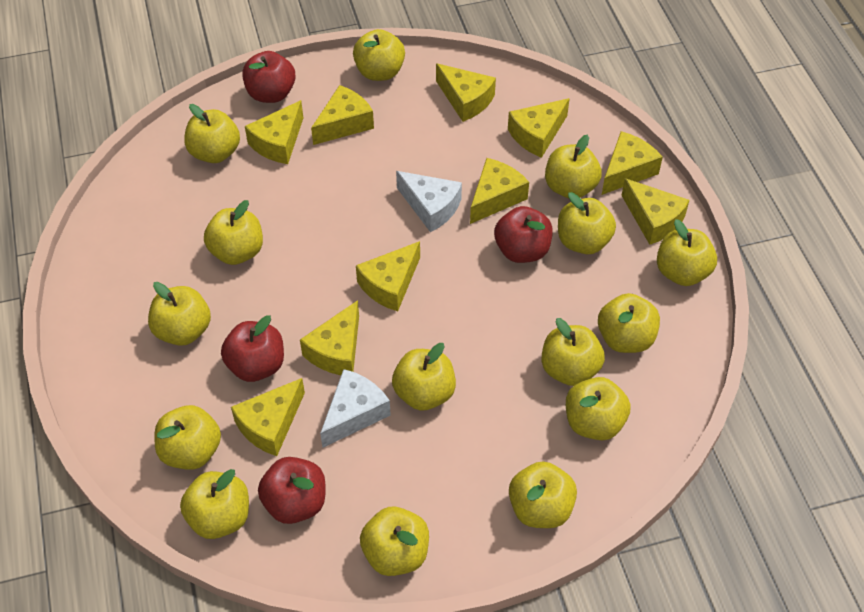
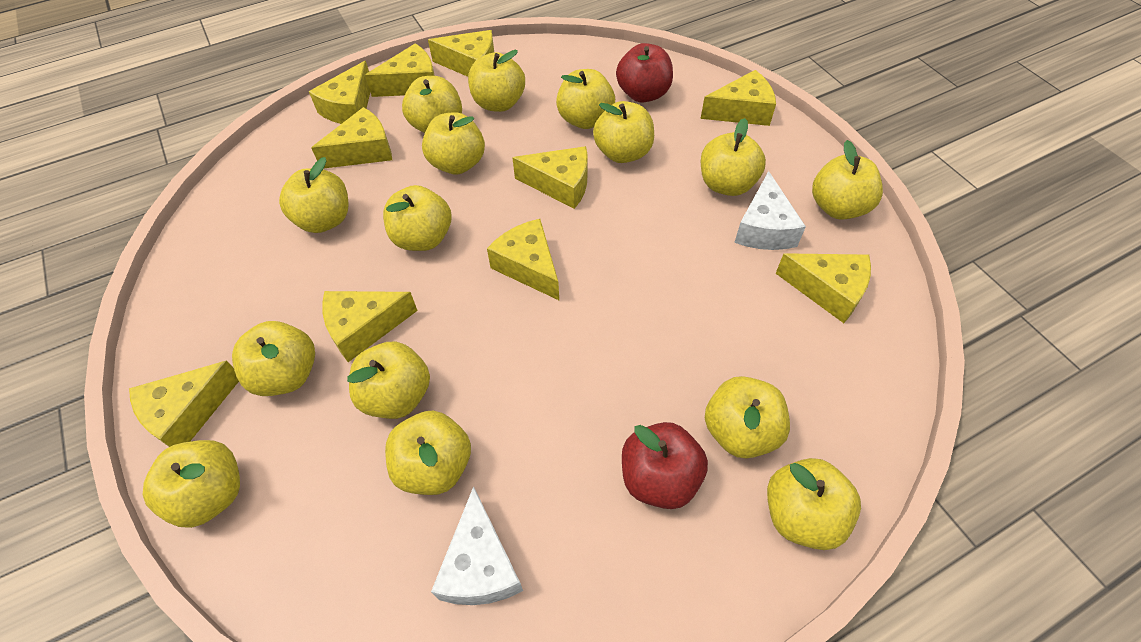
red apple: [221,315,284,382] [242,51,296,103] [258,457,325,524] [494,206,553,263] = 4 -> [616,43,673,103] [622,422,708,509] = 2

